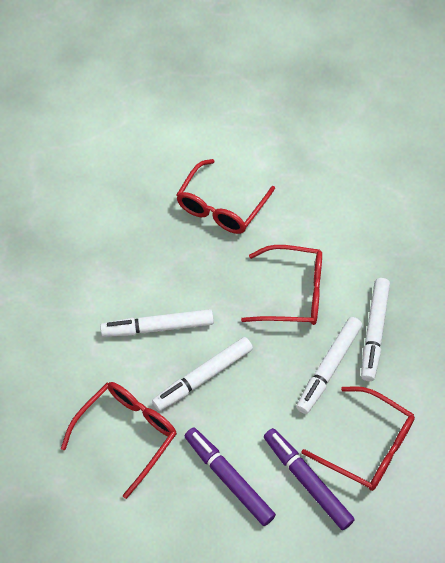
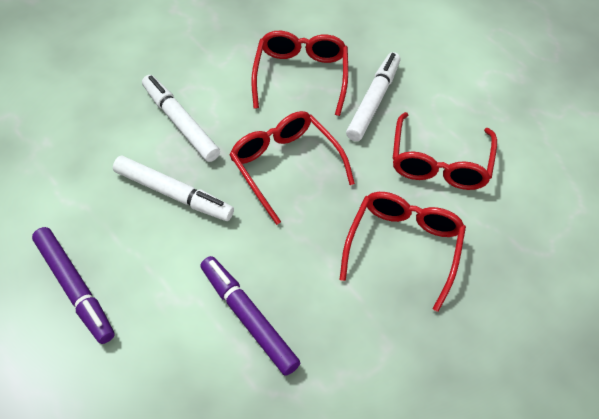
white marker: [100,309,214,337] [152,337,253,411] [296,317,362,414] [361,278,390,381] = 4 -> [113,156,234,221] [142,75,220,162] [346,52,401,141] = 3

